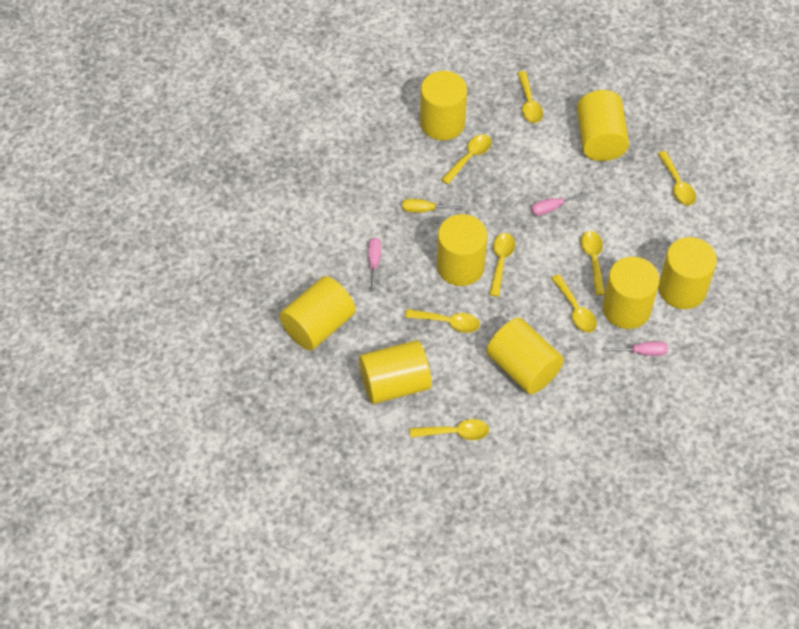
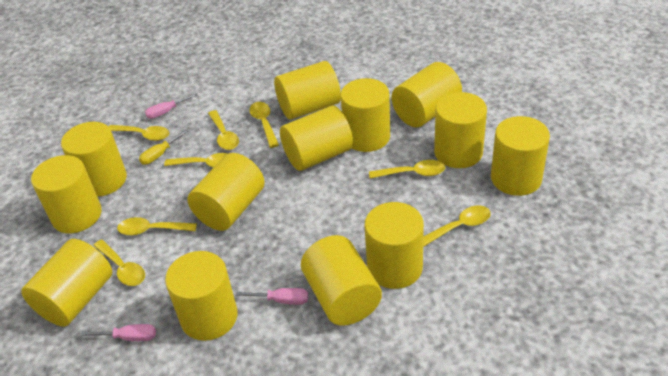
yellow cylinder: [279,276,356,351] [359,340,432,404] [420,71,467,140] [437,214,487,286] [486,318,564,394] [577,90,629,161] [602,257,659,329] [658,237,717,309] = 8 -> [21,239,112,327] [31,155,102,233] [61,122,127,197] [165,251,238,341] [188,153,265,231] [274,61,341,120] [280,106,353,171] [301,235,382,326] [340,78,390,152] [365,202,424,289] [392,62,462,127] [434,92,487,168] [491,116,550,196] = 13

